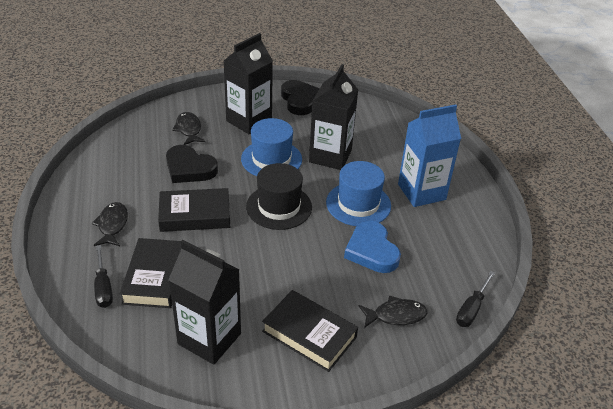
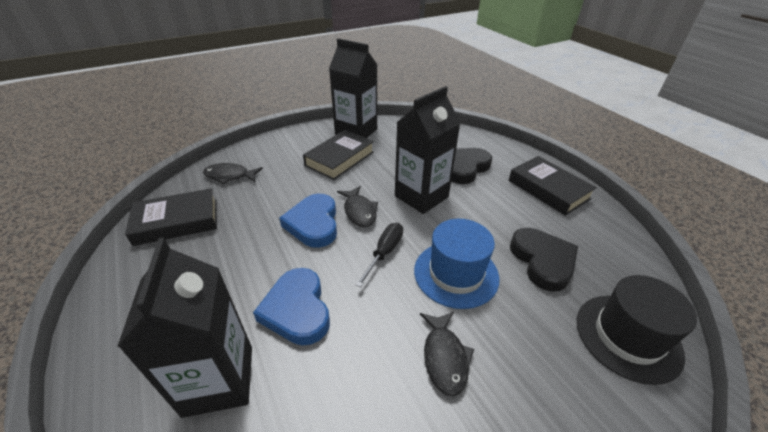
black screwdriver: [94,245,113,308] [456,271,495,327] = 2 -> [356,223,403,287] = 1
blue carton: [398,104,461,207] = 1 -> none = 0
blue hat: [241,118,302,176] [326,161,391,226] = 2 -> [414,219,500,309] = 1
blue heart: [344,221,401,273] = 1 -> [253,268,330,345] [279,194,337,248] = 2

